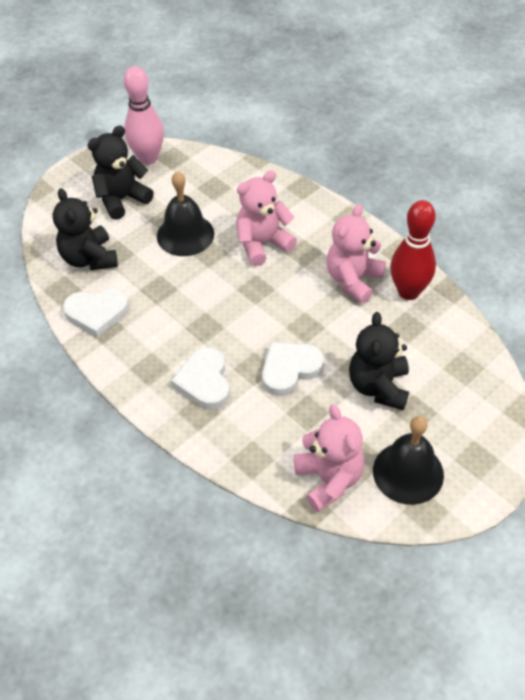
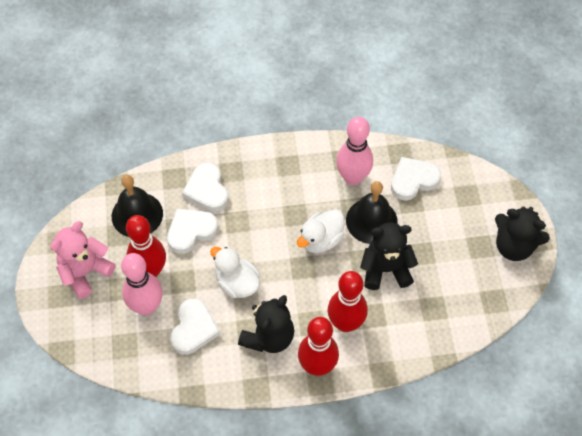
pink bowling pin: [124,66,164,165] = 1 -> [121,253,163,315] [336,117,373,185] = 2
pink teddy bear: [236,170,297,266] [294,404,364,512] [326,204,386,304] = 3 -> [50,221,115,299] = 1
red bowling pin: [390,200,436,300] = 1 -> [126,215,166,277] [298,317,339,376] [328,271,368,332] = 3
white duck: none = 0 -> [210,247,260,298] [297,209,345,253] = 2
white heart: [63,288,129,338] [171,347,230,410] [262,342,324,396] = 3 -> [167,209,218,254] [170,298,220,355] [182,163,229,212] [391,157,441,201] = 4

